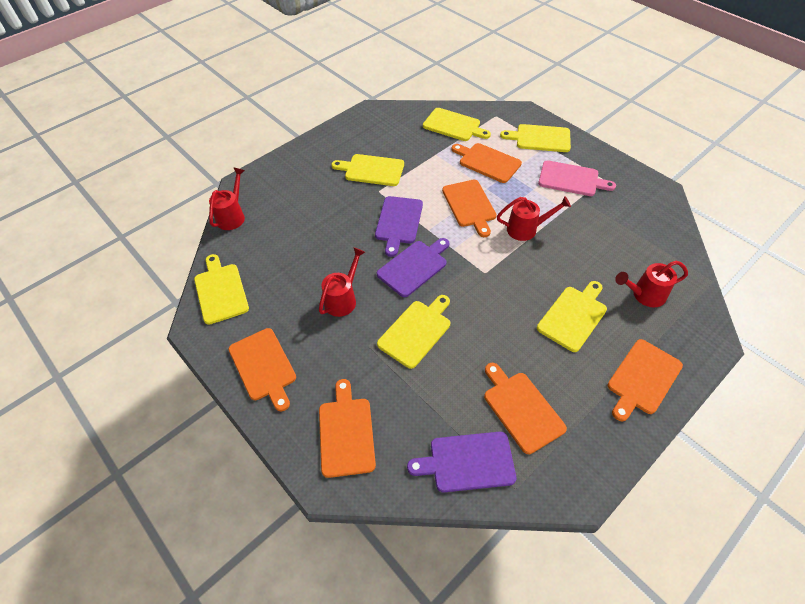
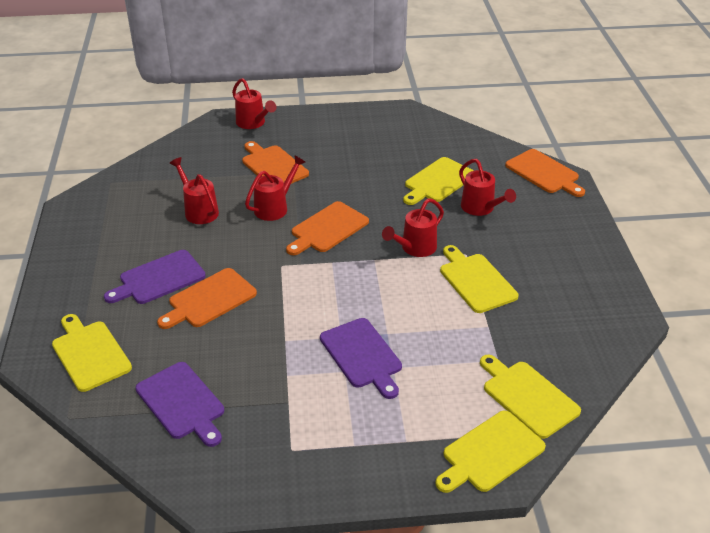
orange cutting board: [229,328,296,411] [319,379,376,478] [442,180,496,237] [452,143,522,183] [484,363,567,454] [607,339,683,421] = 6 -> [157,268,257,329] [242,141,309,184] [286,201,369,255] [505,149,585,197] = 4
pink cutting board: [538,160,616,196] = 1 -> none = 0
red watering can: [209,168,245,230] [319,247,365,317] [497,196,571,241] [615,261,688,307] = 4 -> [169,157,219,224] [232,78,277,129] [245,155,305,221] [382,198,444,257] [459,159,516,216] = 5
yellow cutting board: [194,254,249,324] [331,154,404,186] [377,295,450,369] [423,108,491,141] [500,124,571,152] [537,281,607,352] = 6 -> [52,314,132,392] [403,157,474,205] [436,411,546,493] [440,245,519,313] [480,355,581,439] = 5

